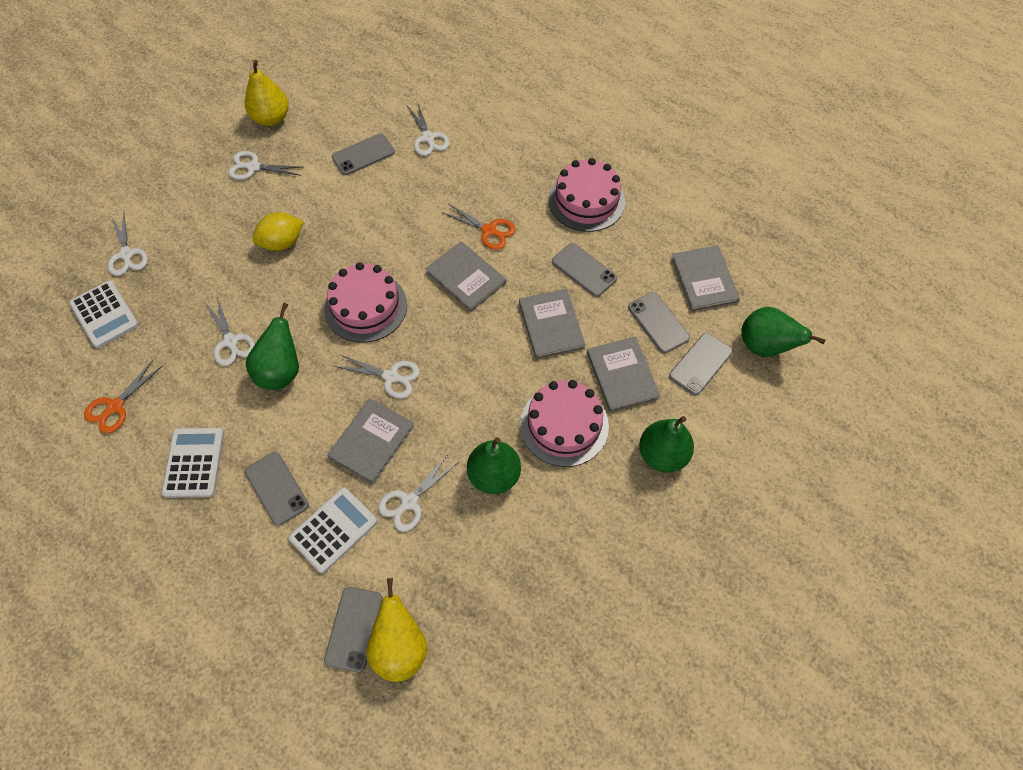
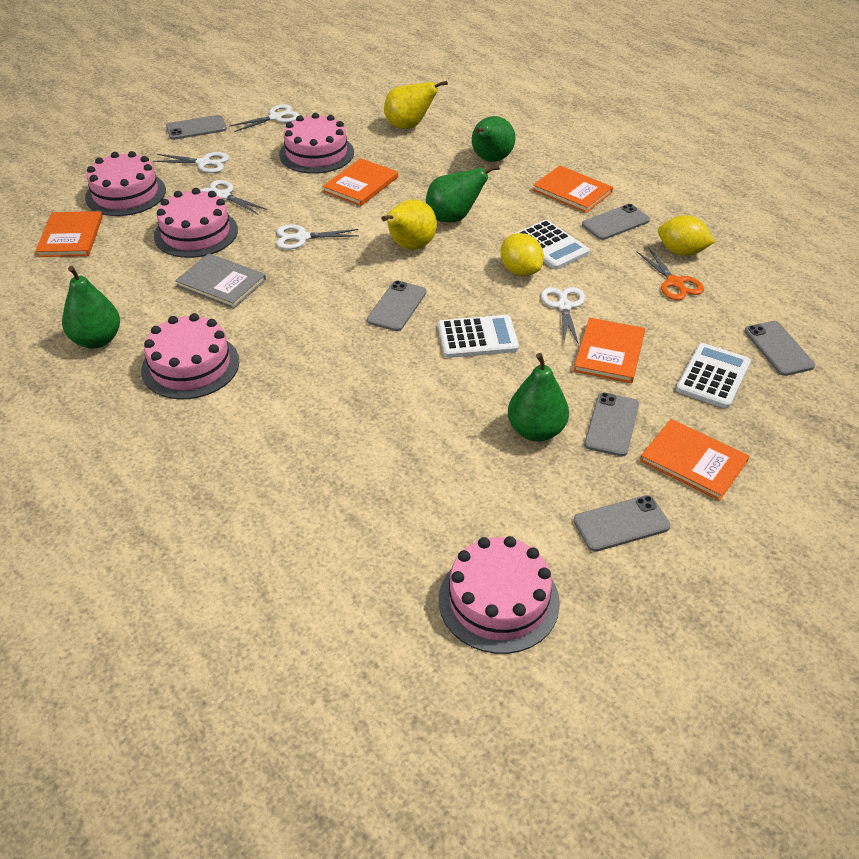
grey book: [327,398,415,484] [426,241,506,312] [519,289,586,359] [587,337,660,412] [671,245,740,311] = 5 -> [175,253,266,309] = 1
orange book: none = 0 -> [35,211,103,257] [323,158,398,206] [533,166,613,213] [574,318,645,383] [640,419,749,501] = 5
orange scissors: [84,360,162,433] [443,204,516,250] = 2 -> [637,247,704,300] = 1
pink cake: [325,262,407,343] [520,380,609,467] [549,158,625,232] = 3 -> [85,151,166,216] [141,313,239,399] [154,188,238,258] [279,113,354,174] [439,536,560,654] = 5
white scissors: [108,212,148,276] [206,297,255,366] [228,151,302,180] [335,355,420,399] [378,454,457,532] [407,101,450,156] = 6 -> [153,152,229,173] [200,180,267,215] [230,104,299,132] [277,224,359,249] [541,287,585,345] = 5
yellow lemon: [252,212,304,251] = 1 -> [500,233,544,276] [658,215,715,256] = 2

